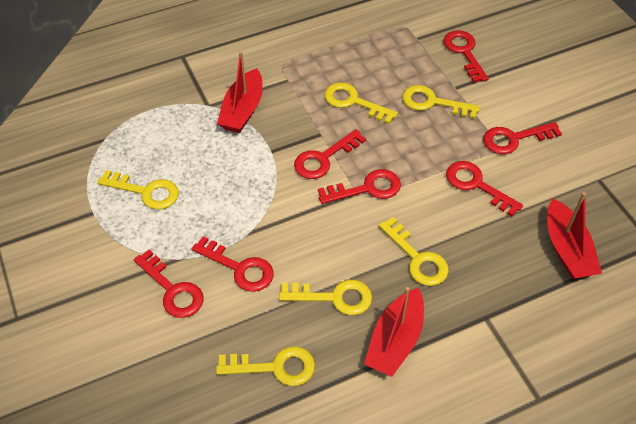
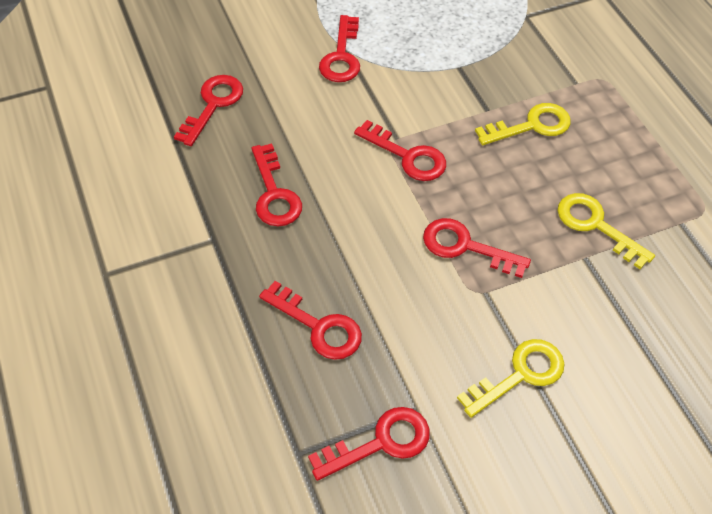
red boat: [217,51,263,133] [364,287,424,377] [547,192,602,279] = 3 -> none = 0
yellow key: [97,170,179,210] [216,346,315,386] [279,280,372,315] [324,82,398,124] [379,217,449,286] [402,85,480,119] = 6 -> [457,339,564,418] [475,103,571,145] [558,193,655,269] = 3

